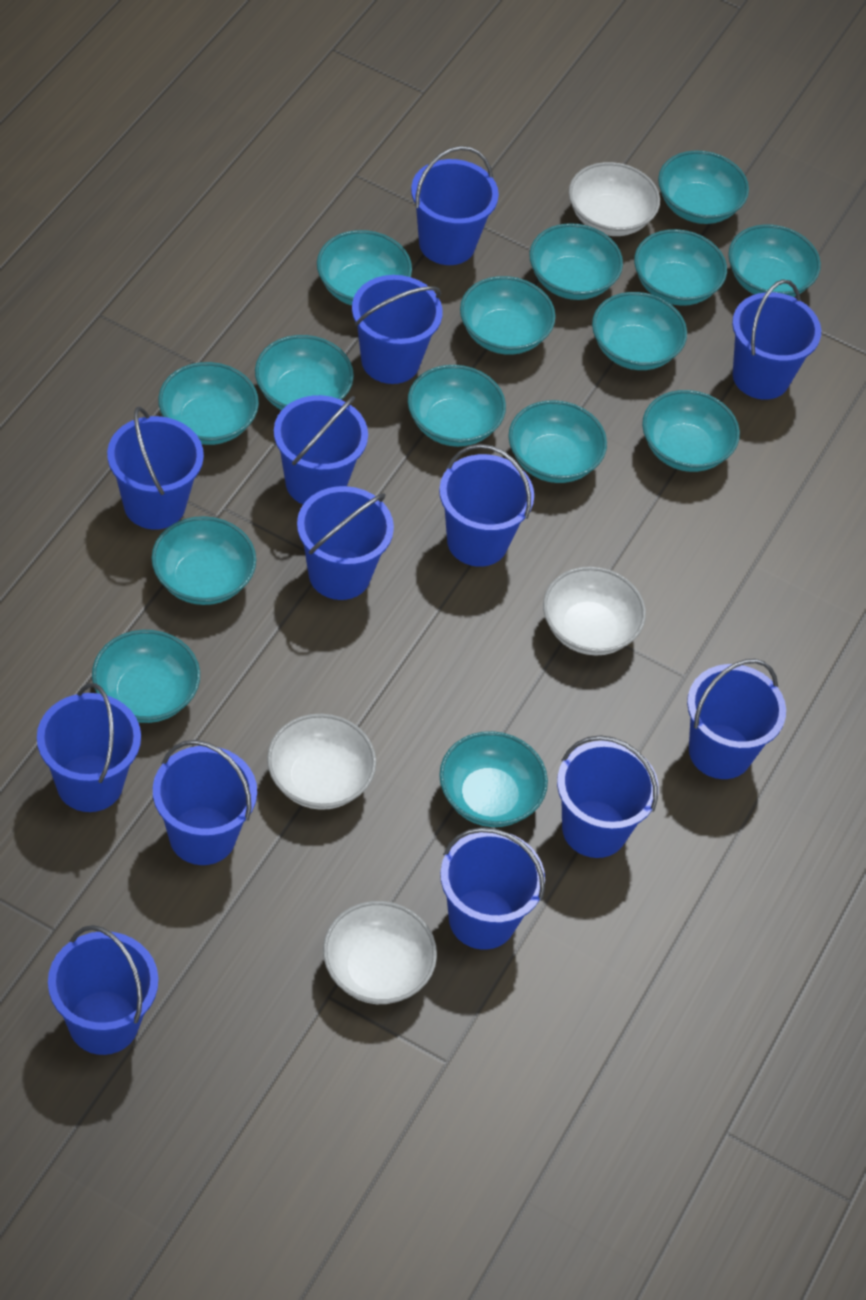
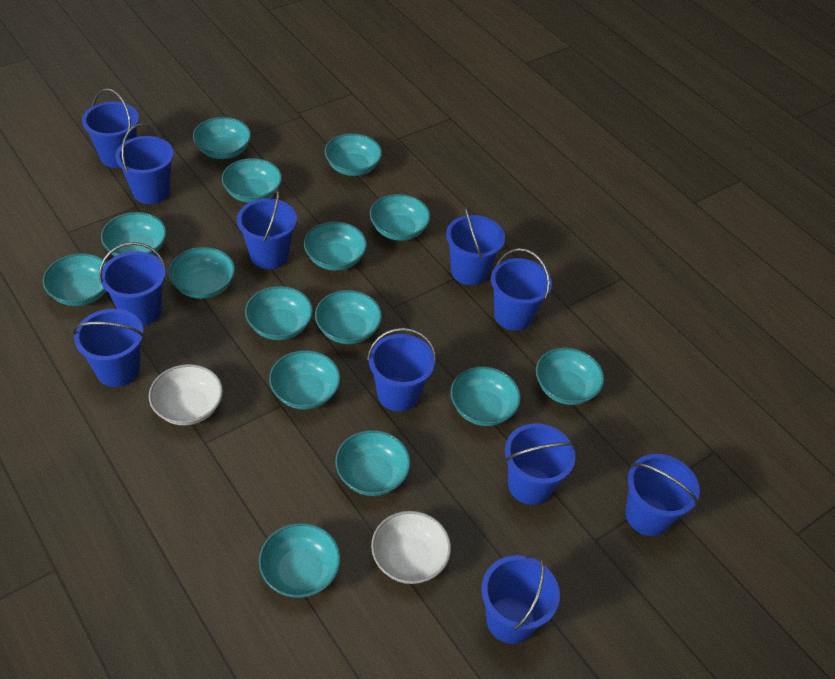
blue bucket: [37,683,141,812] [48,925,158,1055] [107,407,204,530] [153,740,257,865] [274,395,368,504] [297,486,394,600] [352,275,443,384] [411,146,499,265] [439,444,534,567] [440,827,545,950] [557,735,659,858] [687,659,786,779] [732,279,821,400] = 13 -> [72,309,145,387] [82,89,139,168] [99,242,166,326] [115,123,174,204] [237,189,297,269] [367,328,436,412] [446,206,505,285] [481,553,560,644] [491,248,552,331] [505,423,576,505] [625,454,700,536] = 11
white bowl: [267,714,376,810] [323,901,437,1004] [543,567,646,656] [569,162,660,236] = 4 -> [149,364,223,425] [371,511,451,584] = 2

